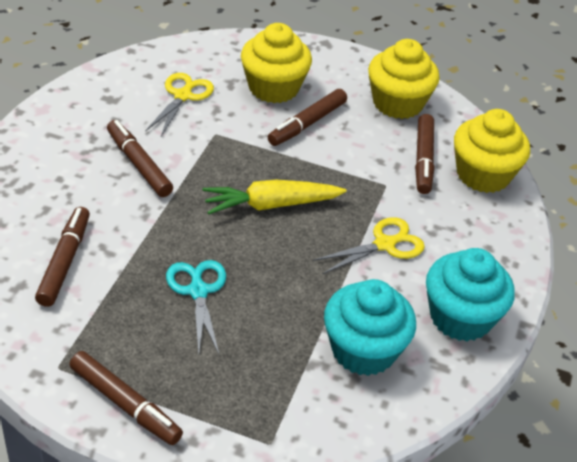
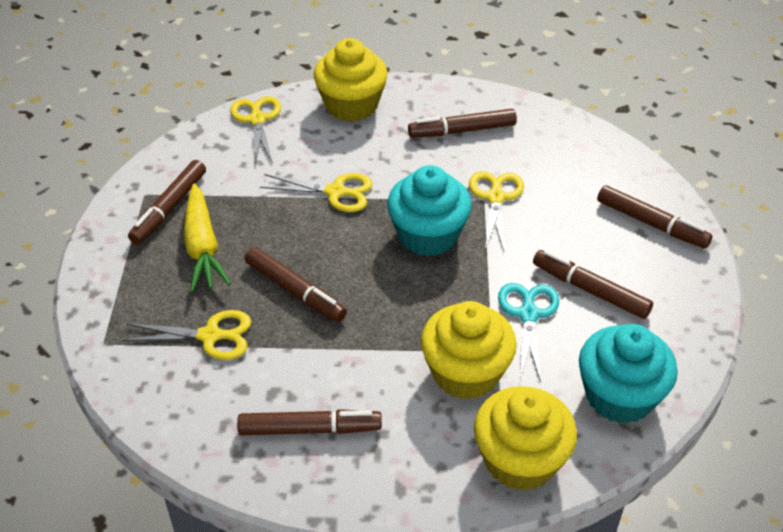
brown marker: [35,207,90,307] [70,351,183,445] [107,120,173,197] [268,89,347,146] [415,114,434,194] = 5 -> [128,160,206,245] [237,409,382,435] [245,247,347,322] [408,109,517,138] [533,250,653,319] [597,185,712,248] = 6
yellow scissors: [145,73,214,136] [313,217,425,274] = 2 -> [122,310,251,360] [230,96,281,165] [260,173,373,212] [469,171,524,251] = 4

